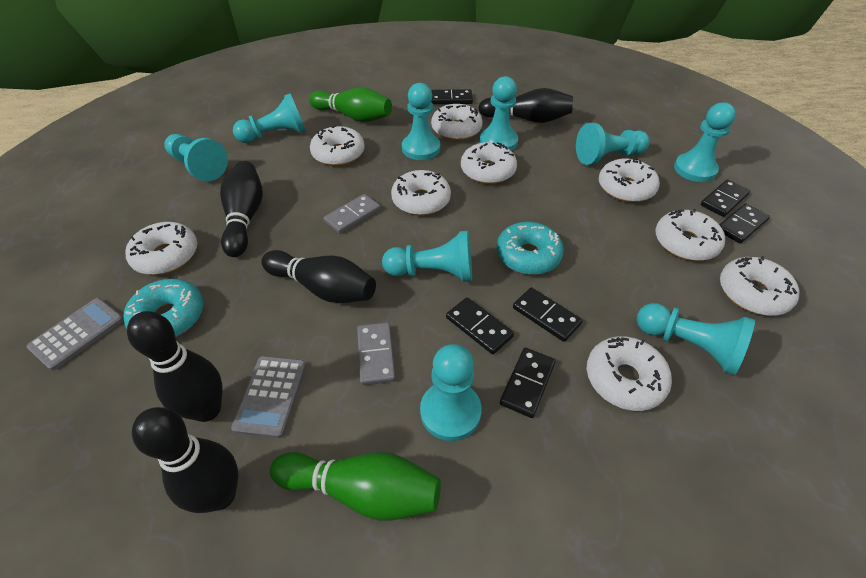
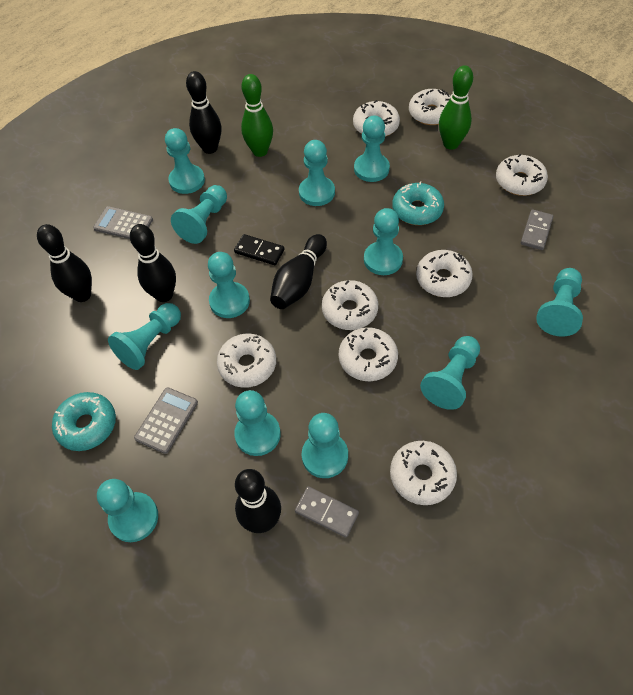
black domino: [431,89,473,104] [446,297,514,354] [500,348,556,418] [513,287,583,342] [701,179,750,217] [719,203,770,244] = 6 -> [234,234,284,265] = 1
turquoise pawn: [164,134,228,181] [233,93,306,143] [382,231,472,282] [402,83,440,160] [420,344,482,441] [480,76,518,151] [576,123,650,165] [637,303,755,375] [674,102,736,182] = 9 -> [97,479,158,542] [108,303,181,370] [165,128,205,194] [171,185,227,244] [208,252,250,318] [234,390,281,456] [299,140,335,206] [302,413,348,478] [354,116,390,182] [364,208,403,275] [420,336,480,410] [536,268,583,336] = 12
white donut: [125,222,198,275] [310,125,365,166] [391,170,451,216] [431,104,483,141] [461,142,517,184] [587,336,672,411] [599,158,660,202] [655,209,725,261] [720,256,800,316] = 9 -> [217,333,276,388] [322,280,378,330] [339,327,398,381] [353,100,400,137] [390,441,457,505] [409,89,451,125] [416,250,473,297] [496,154,548,196] = 8

